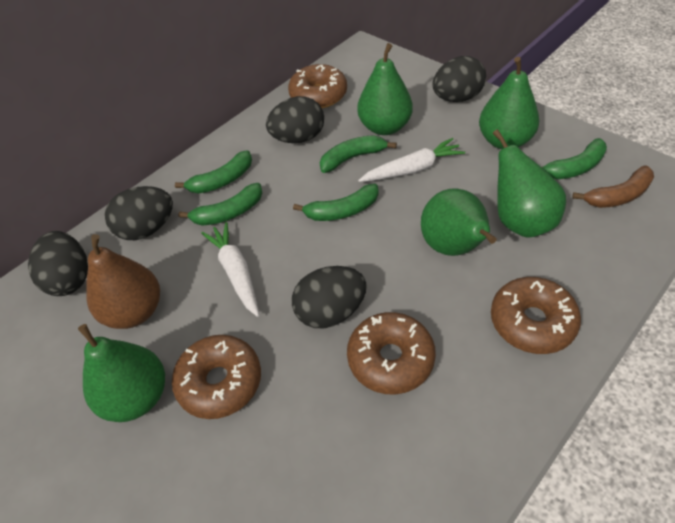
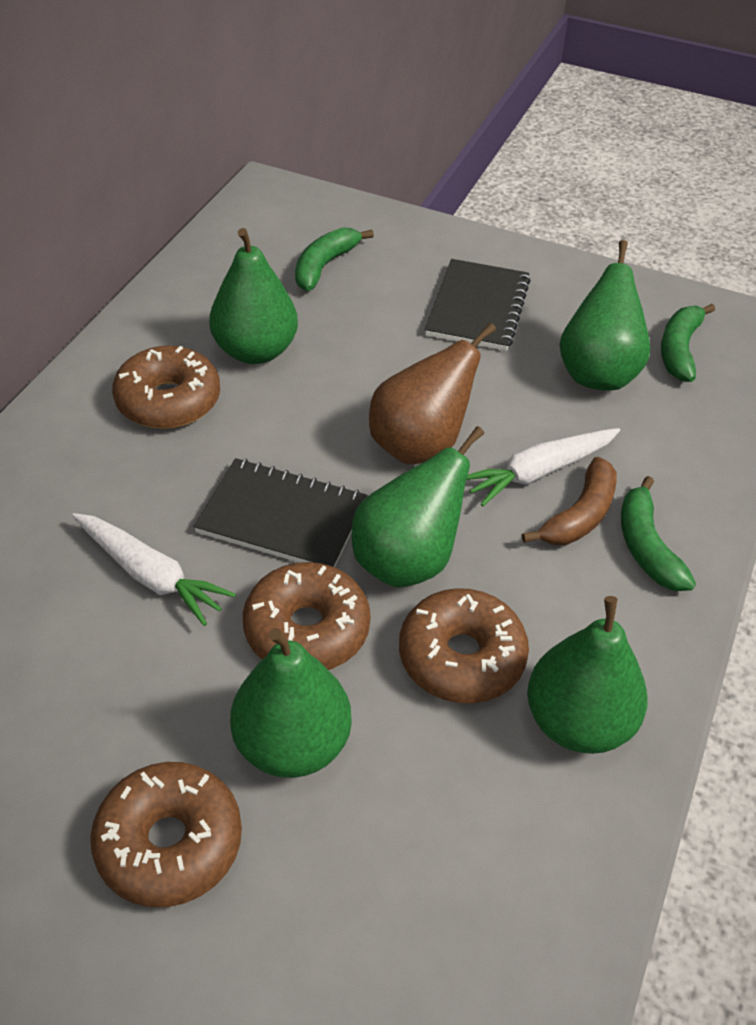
black egg: [28,231,88,296] [105,186,173,240] [266,96,324,143] [292,266,367,328] [433,56,486,102] = 5 -> none = 0
black notebook: none = 0 -> [194,458,368,567] [425,259,531,351] = 2
green banana: [175,150,252,193] [178,183,262,226] [293,184,379,221] [320,135,397,173] [542,138,607,179] = 5 -> [295,228,374,291] [621,476,696,591] [661,304,715,382] = 3

